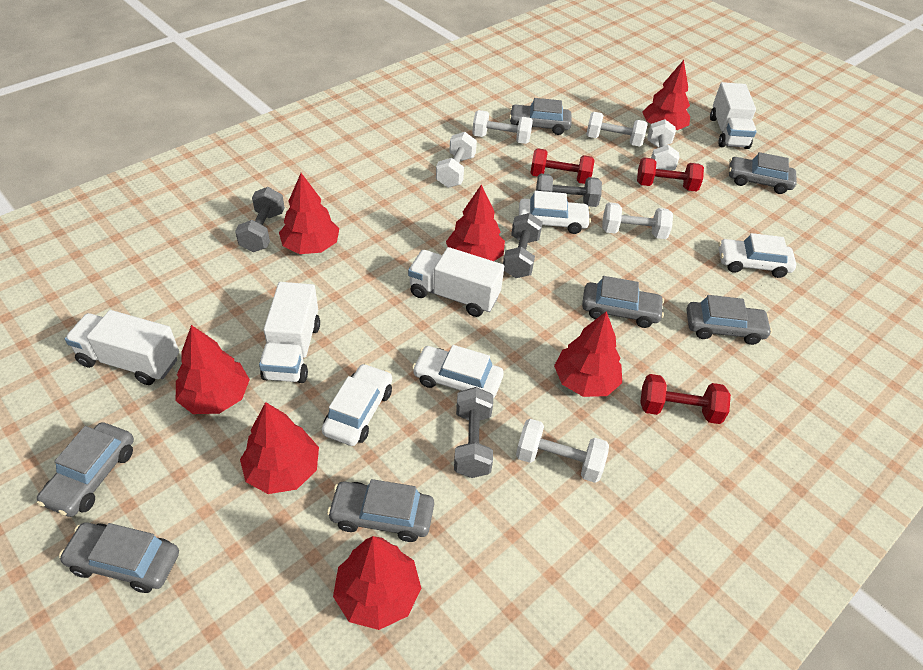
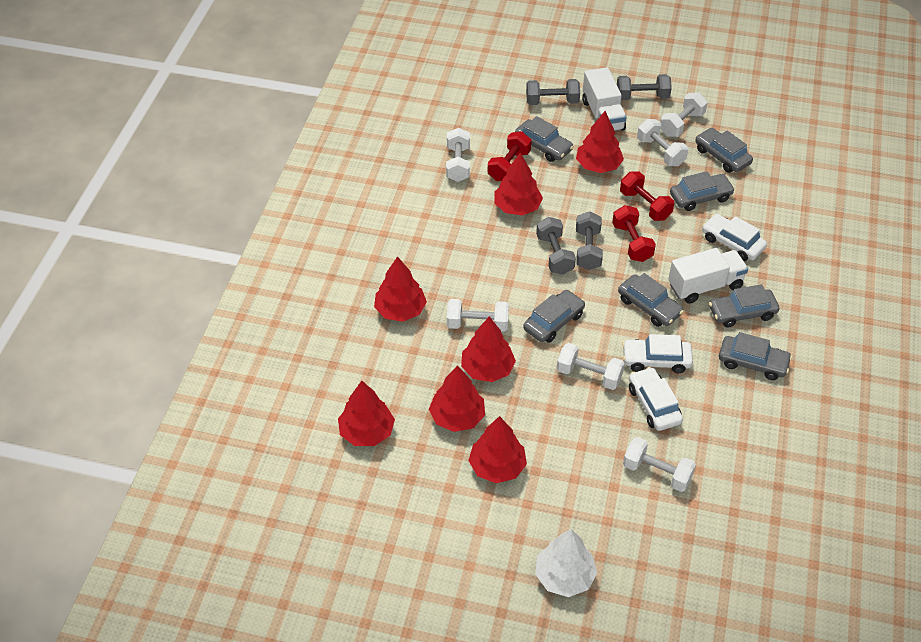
white car: [322,363,392,446] [412,345,504,399] [519,191,591,234] [718,233,796,278] = 4 -> [622,334,693,373] [629,367,683,431] [702,214,767,261] = 3
white tree: none = 0 -> [535,529,598,597] = 1
white truck: [65,310,179,385] [259,282,320,383] [408,247,504,317] [710,82,757,149] = 4 -> [582,67,627,131] [668,248,748,304] = 2

